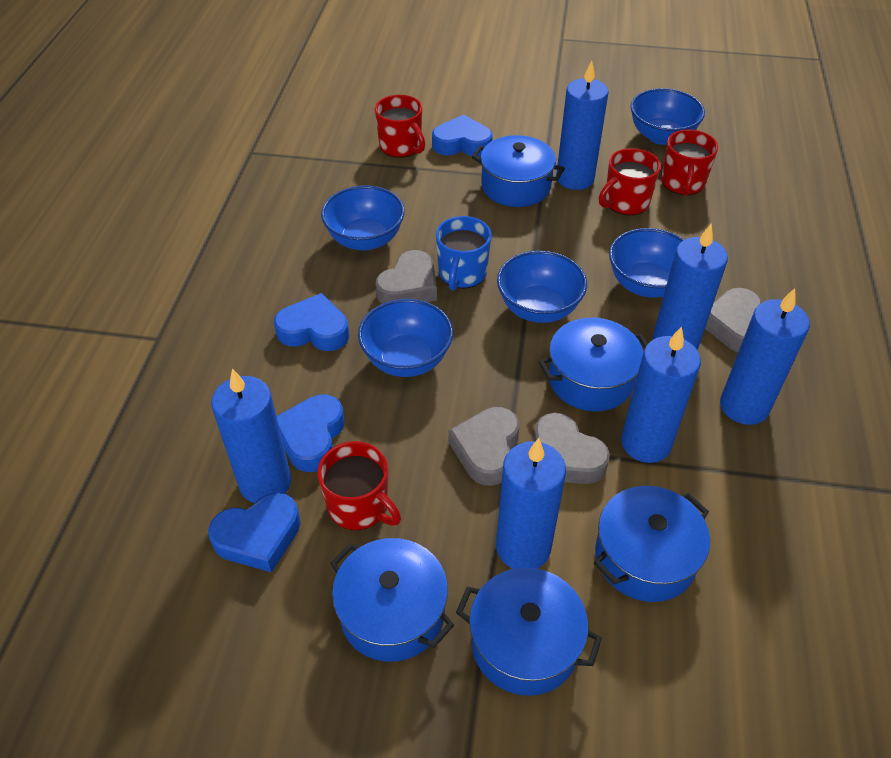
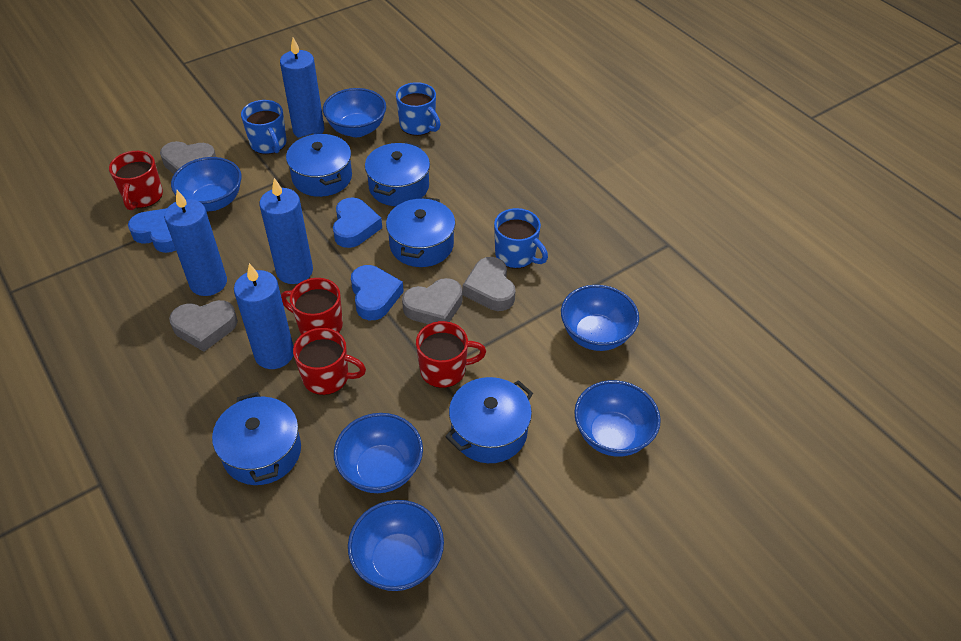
blue bowl: [321,186,405,250] [358,299,453,377] [497,251,587,323] [609,228,684,298] [630,88,705,145] = 5 -> [171,157,242,212] [323,88,386,137] [334,413,423,493] [348,500,444,591] [561,285,639,351] [574,380,661,457] = 6
blue candle: [211,368,291,503] [496,438,566,569] [556,60,609,190] [621,326,701,463] [652,223,728,350] [720,288,810,425] = 6 -> [164,190,227,296] [234,263,294,369] [259,178,313,284] [280,37,324,138] = 4
blue heart: [208,493,301,572] [274,293,349,351] [277,395,344,472] [432,115,493,156] = 4 -> [128,208,176,253] [333,197,382,248] [351,265,404,320] = 3
blue mug: [436,216,492,291] = 1 -> [241,100,287,154] [396,82,441,136] [494,208,548,269] = 3

